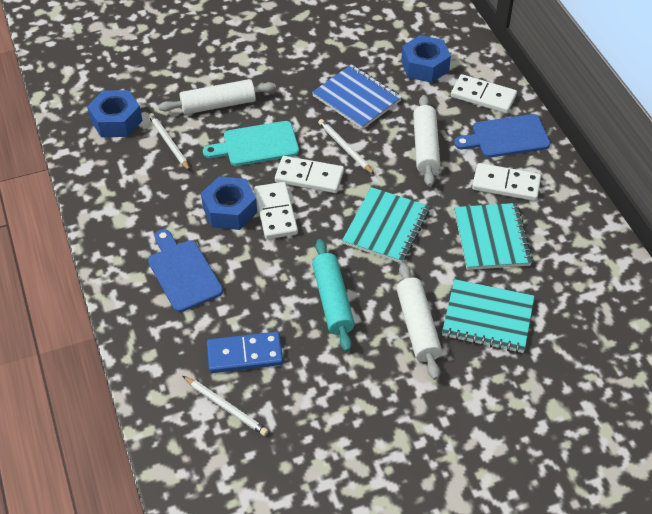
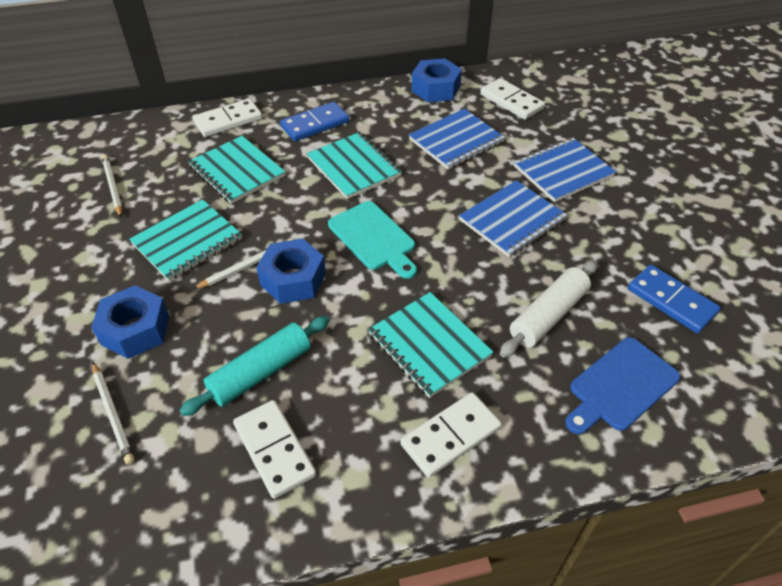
blue cutting board: [148,229,223,312] [454,114,550,158] = 2 -> [565,337,680,434] = 1
blue domino: [207,331,283,373] = 1 -> [280,102,349,141] [628,264,721,333] = 2
blue notebook: [312,64,402,129] = 1 -> [409,109,505,170] [459,180,567,257] [514,138,616,202] = 3
turquoise notebook: [342,187,429,263] [442,279,534,353] [454,203,533,270] = 3 -> [129,199,242,281] [188,136,286,204] [307,132,402,199] [368,292,493,398] = 4
white rolling pin: [158,79,276,115] [396,263,442,380] [413,95,440,187] = 3 -> [500,260,597,358] = 1

